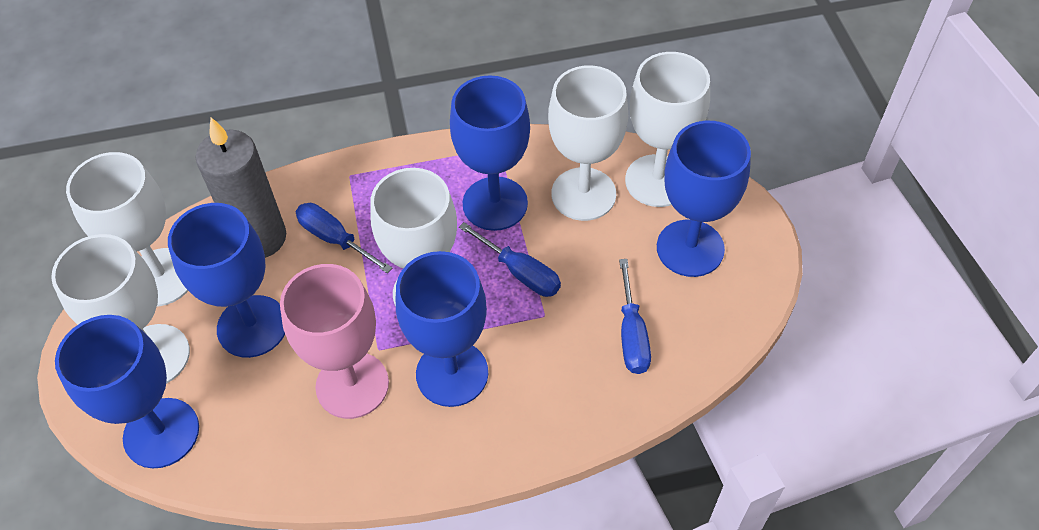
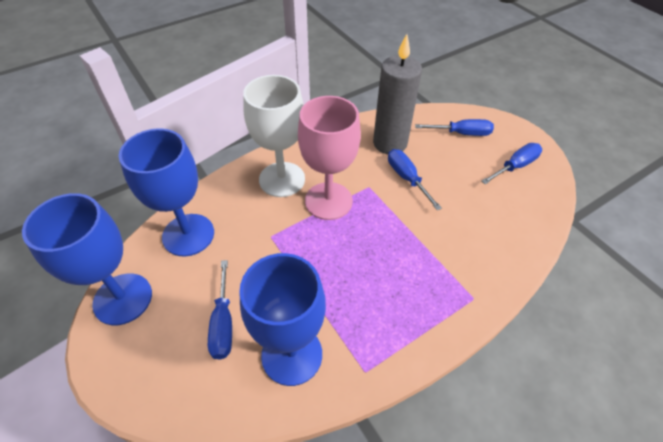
blue goblet: [55,315,199,468] [168,203,285,358] [396,251,488,407] [450,75,530,231] [657,121,751,277] = 5 -> [22,193,152,325] [119,128,214,256] [239,253,326,386] = 3
blue screwdriver: [296,203,392,273] [459,222,561,297] [619,259,651,374] = 3 -> [208,260,232,359] [388,149,442,210] [415,119,494,136] [481,143,542,185] = 4
white goblet: [51,234,190,384] [66,152,188,306] [370,168,457,307] [548,65,628,221] [625,52,710,207] = 5 -> [243,75,305,197] = 1

